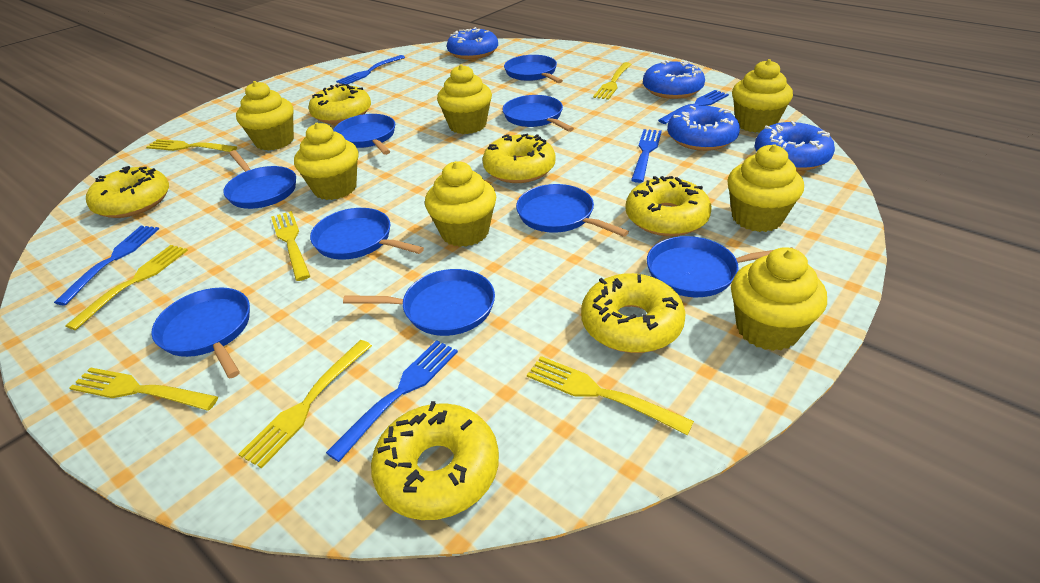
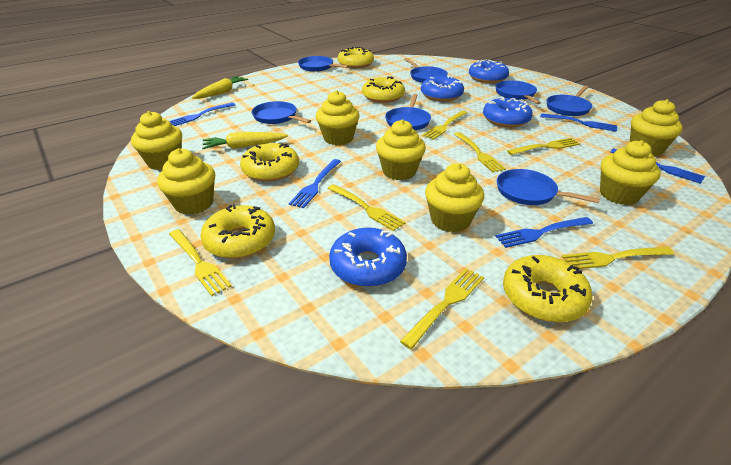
blue pan: [151,288,250,378] [223,150,296,209] [310,208,424,260] [333,114,395,155] [343,269,495,336] [502,95,574,132] [504,55,563,83] [516,184,629,237] [647,236,792,297] = 9 -> [251,101,311,124] [298,56,349,72] [385,94,431,130] [404,58,448,83] [495,80,541,104] [497,169,600,205] [546,86,592,116] = 7
yellow carrot: none = 0 -> [192,76,248,99] [202,132,288,149] = 2
yellow donut: [86,166,169,218] [309,84,371,124] [371,401,499,520] [482,133,556,183] [581,273,686,353] [625,176,711,236] = 6 -> [200,204,275,259] [240,143,299,182] [337,47,374,68] [362,77,405,103] [503,255,592,323] = 5

